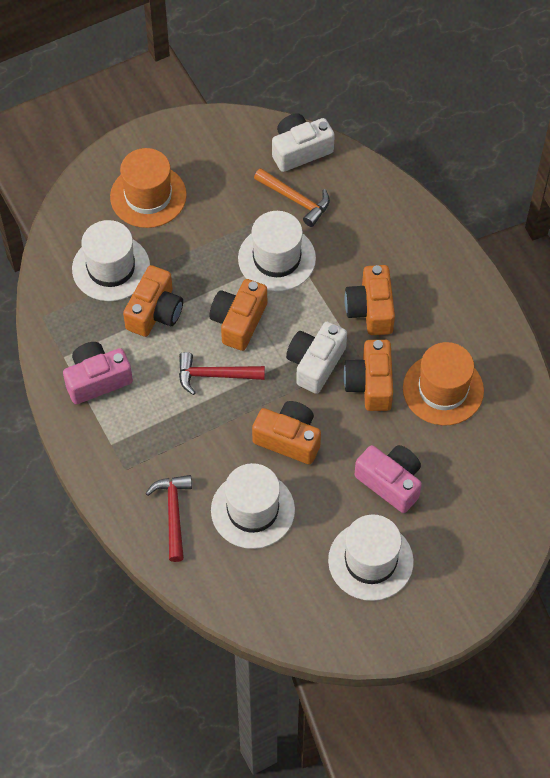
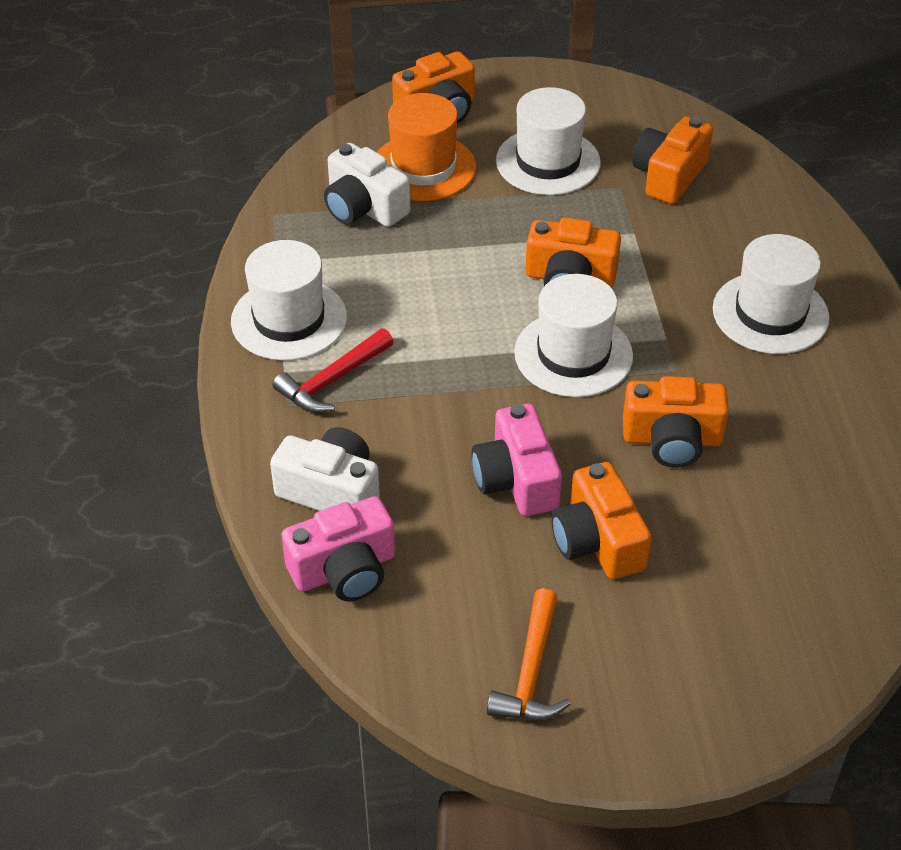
orange hat: [110,148,187,228] [403,342,484,426] = 2 -> [377,93,476,201] = 1
red hammer: [145,475,192,562] [179,352,265,395] = 2 -> [273,328,393,413] = 1

